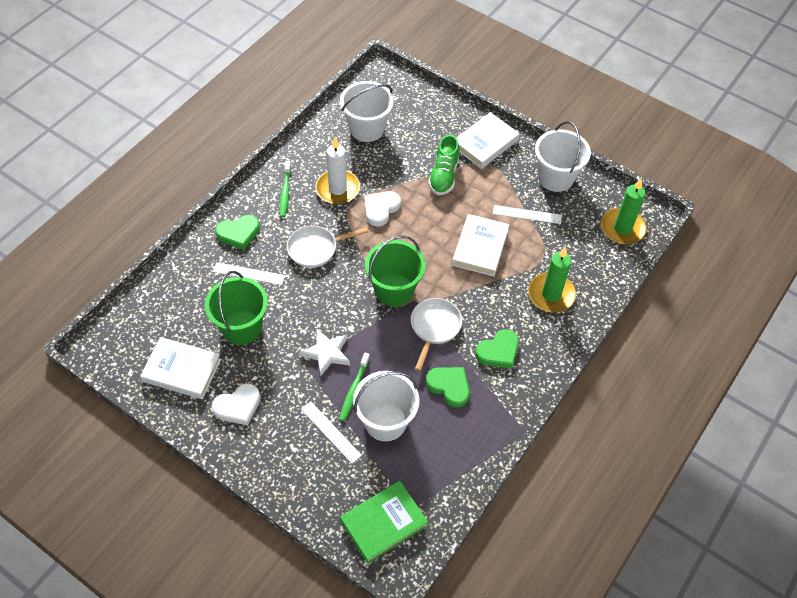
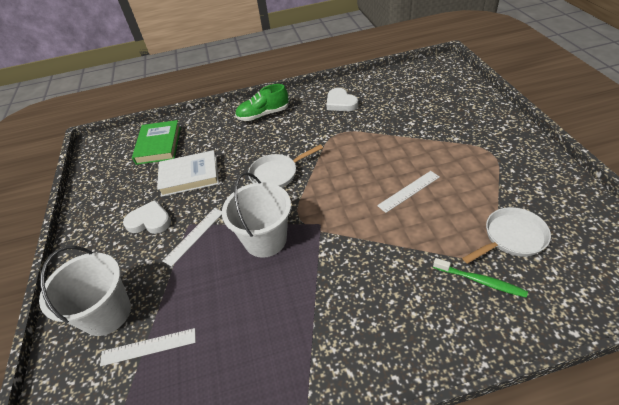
green bucket: [205,271,268,345] [365,235,426,307] = 2 -> none = 0
green candle: [528,246,576,312] [601,178,647,245] = 2 -> none = 0
green heart: [215,215,260,250] [425,367,470,407] [475,329,519,368] = 3 -> none = 0
green toothbrush: [280,161,291,217] [339,352,370,421] = 2 -> [433,258,528,298] = 1
white book: [140,337,221,399] [452,214,509,277] [456,112,520,169] = 3 -> [157,150,219,197] = 1
white bucket: [340,81,394,142] [353,371,419,441] [535,121,591,192] = 3 -> [39,246,131,336] [222,172,291,258] = 2
white candle: [315,137,360,204] = 1 -> none = 0
white star: [300,329,350,376] = 1 -> none = 0

